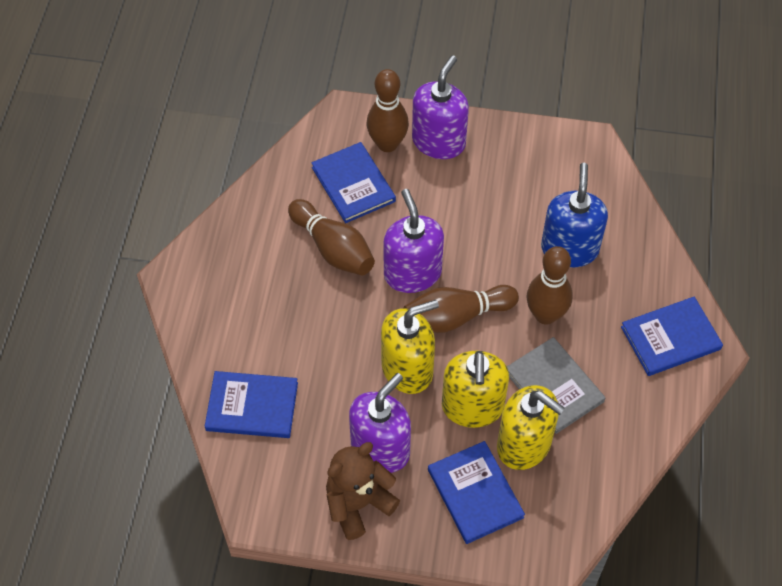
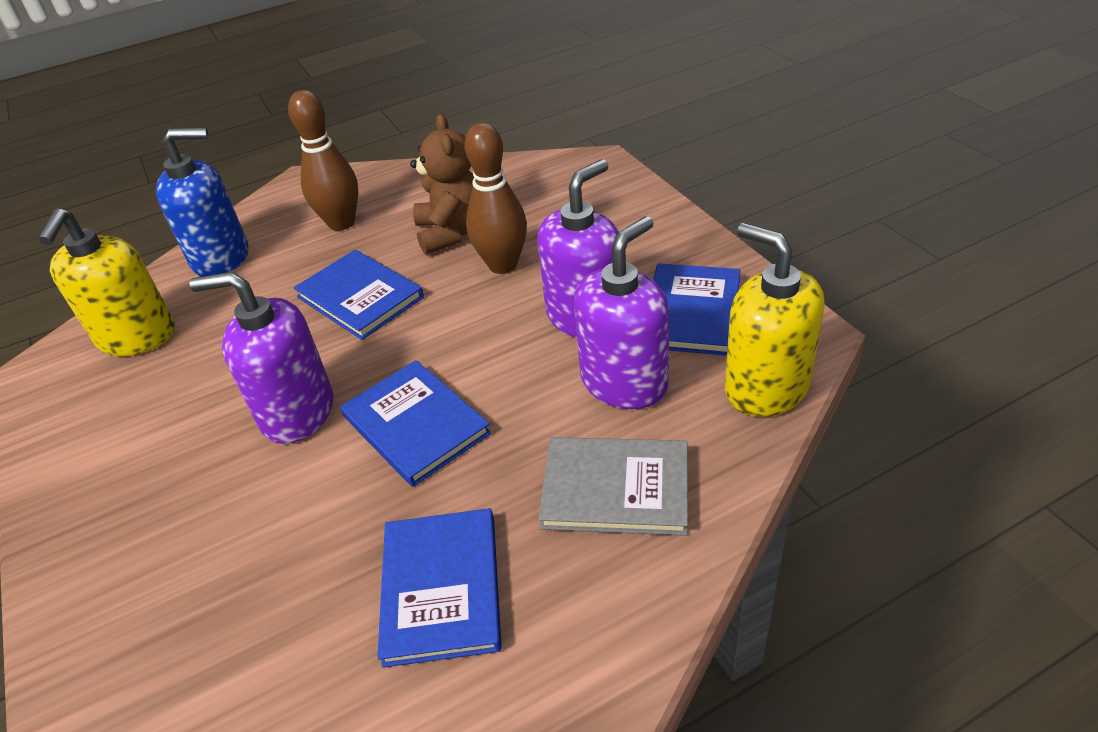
brown bowling pin: [288,199,375,275] [367,69,409,152] [403,285,519,333] [526,246,573,325] = 4 -> [288,90,358,231] [464,123,527,274] = 2
yellow soap dispenser: [381,300,439,394] [442,351,509,428] [497,385,565,470] = 3 -> [39,208,175,356] [725,223,825,417] = 2

